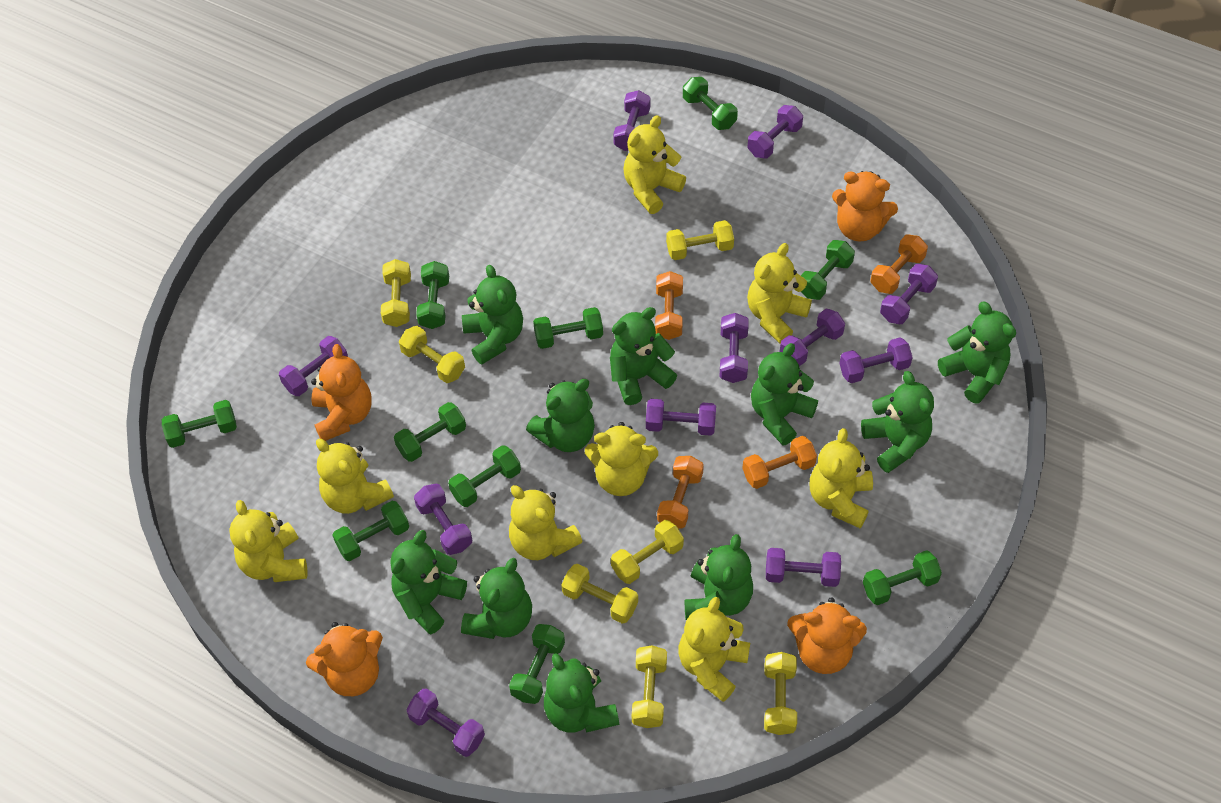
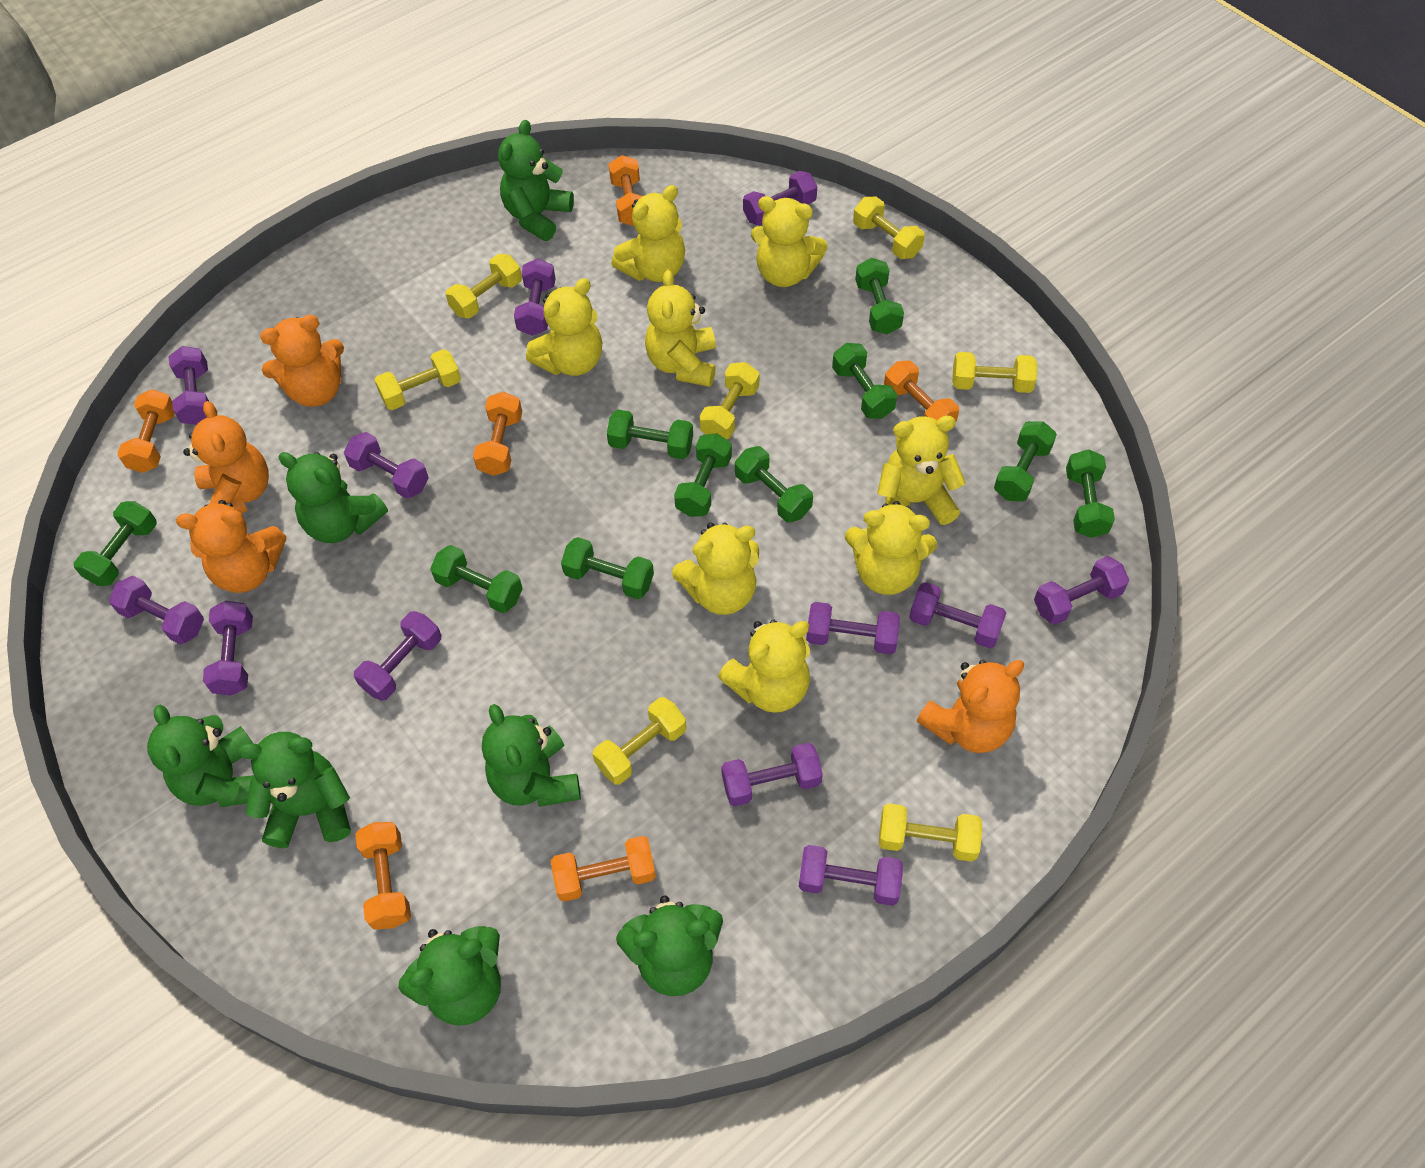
green teddy bear: [390,530,467,635] [461,558,532,639] [462,265,523,365] [526,379,595,452] [544,653,619,733] [610,307,677,405] [685,534,753,620] [751,343,818,445] [861,371,934,473] [938,302,1016,404] = 10 -> [147,704,255,807] [238,732,351,848] [278,452,388,543] [398,926,501,1026] [482,704,581,807] [498,120,574,241] [616,895,723,996] = 7
orange dumbbell: [655,271,683,340] [657,456,704,528] [742,436,817,489] [870,235,928,294] = 4 -> [117,389,175,473] [355,822,411,929] [473,392,522,476] [551,836,656,902] [609,155,642,226] [884,361,959,421] = 6
purple dumbbell: [279,336,348,396] [406,688,485,757] [414,484,472,555] [613,90,650,151] [646,399,716,436] [720,313,749,383] [747,105,803,159] [766,548,841,587] [780,309,845,366] [839,338,913,383] [880,264,938,324] = 11 -> [109,576,204,645] [168,346,209,425] [203,601,253,696] [344,432,429,499] [354,611,441,701] [514,258,555,336] [721,742,823,806] [743,171,817,226] [799,845,903,906] [806,602,900,654] [909,582,1006,648] [1034,556,1129,625] = 12

